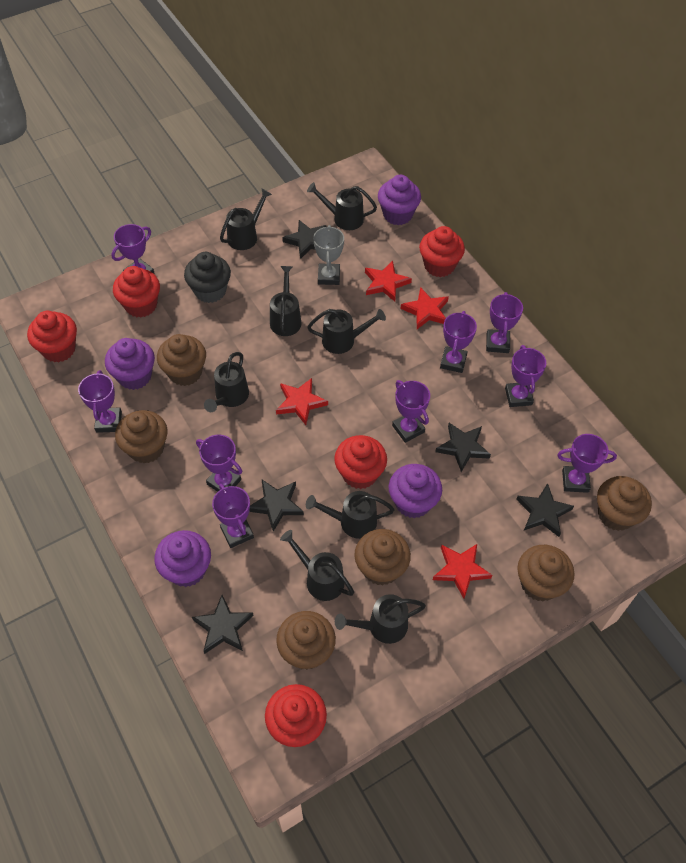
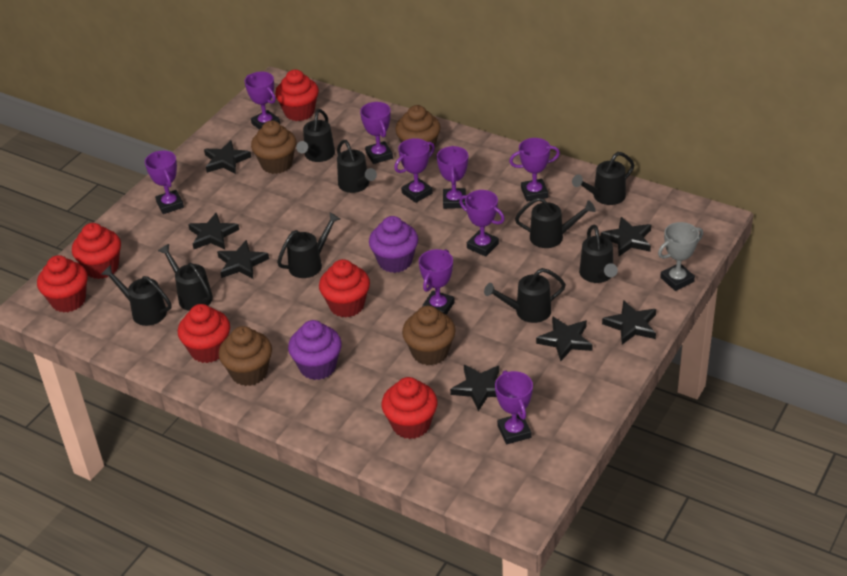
black cupcake: [184,252,231,303] = 1 -> none = 0
black star: [192,595,254,654] [249,479,304,532] [282,220,327,259] [435,423,491,472] [516,483,574,537] = 5 -> [188,213,239,249] [204,140,251,174] [217,240,269,279] [450,365,499,411] [536,316,593,361] [601,217,651,256] [602,300,656,345] = 7
black watering can: [204,352,249,412] [220,189,272,250] [270,266,301,336] [280,530,354,601] [306,491,394,539] [307,182,377,230] [307,309,386,354] [335,594,426,644] = 8 -> [101,265,172,326] [158,244,213,311] [277,212,340,278] [296,109,335,162] [337,140,377,193] [484,268,566,323] [515,197,596,248] [572,152,634,205] [579,225,618,283] = 9
brown cupcake: [115,410,168,464] [157,334,206,386] [276,611,336,670] [354,529,411,586] [517,545,574,601] [597,476,652,531] = 6 -> [219,326,272,386] [251,121,296,174] [395,105,441,151] [402,306,456,366] = 4
purple cupcake: [105,338,155,390] [154,530,211,587] [378,175,421,225] [389,464,442,519] = 4 -> [288,320,342,380] [369,216,418,273] = 2
red cupcake: [27,311,77,362] [113,266,160,318] [265,684,327,747] [334,435,387,489] [419,226,465,277] = 5 -> [37,255,88,313] [72,223,121,279] [178,304,230,363] [275,70,319,121] [319,259,370,318] [382,377,437,439] = 6
red star: [276,378,328,425] [365,261,412,302] [401,287,449,329] [433,544,492,599] = 4 -> none = 0

